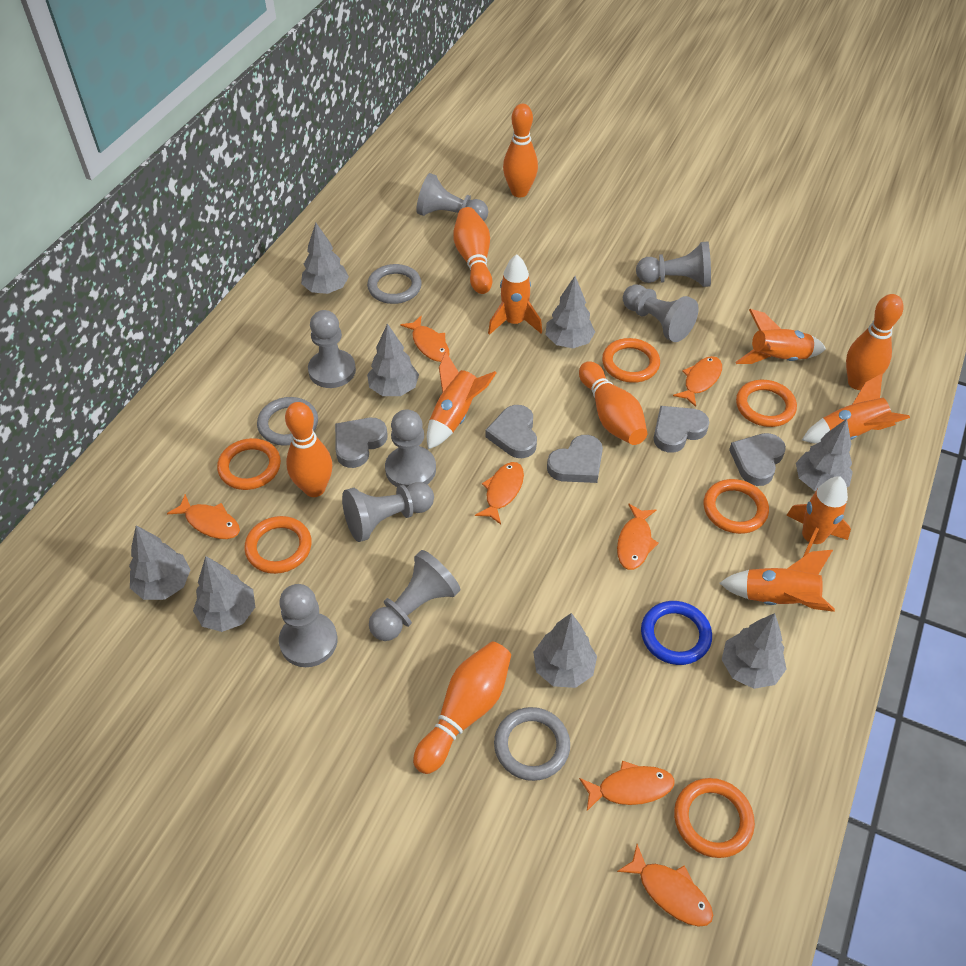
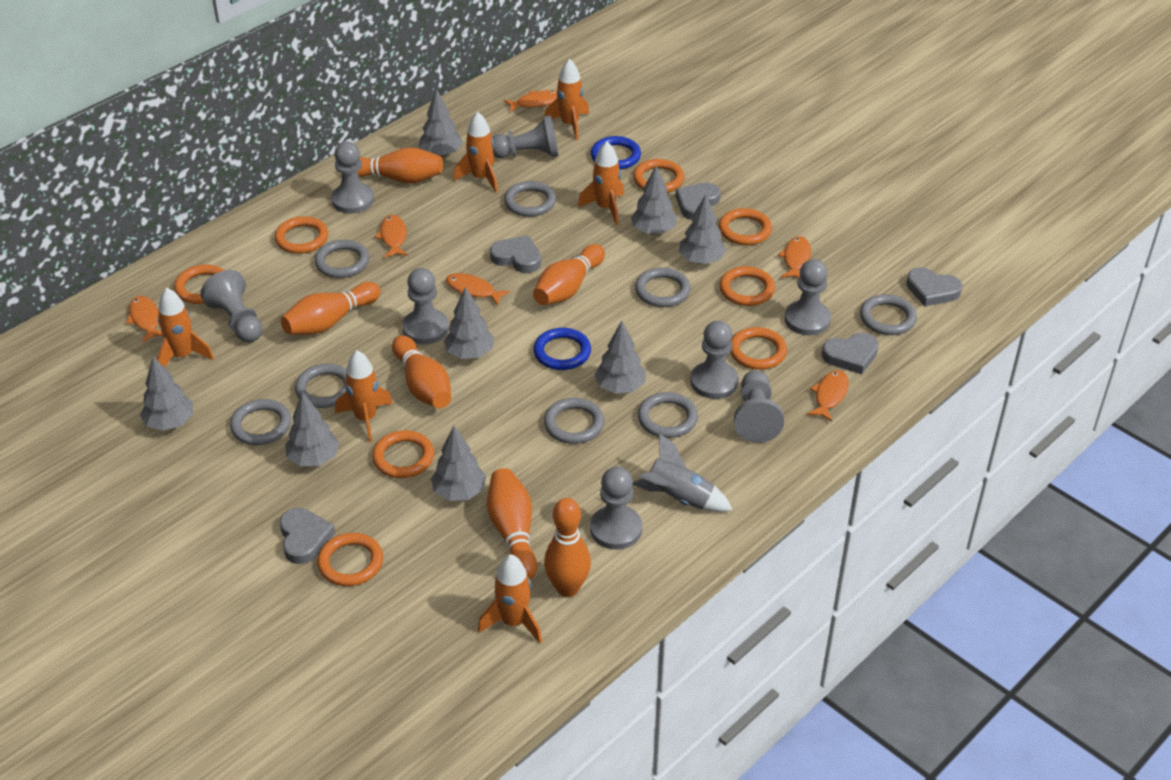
blue ring: [641,601,712,665] = 1 -> [533,328,591,370] [591,136,641,170] = 2
grey ring: [257,397,318,446] [367,264,422,304] [494,707,570,781] = 3 -> [230,399,291,445] [295,364,346,408] [314,240,369,278] [504,181,556,217] [544,398,604,444] [635,267,691,307] [638,392,698,438] [860,294,917,335] = 8
grey rocket: none = 0 -> [633,433,732,512] = 1
orange fish: [167,494,240,539] [400,316,450,362] [475,462,524,525] [579,761,675,811] [617,504,659,570] [617,844,713,927] [673,356,722,407] = 7 -> [126,296,163,342] [375,215,408,258] [446,273,510,306] [504,90,557,112] [778,236,811,278] [807,370,849,422] = 6
orange ring: [217,438,281,490] [244,516,312,574] [602,338,660,383] [674,778,755,858] [703,479,769,534] [736,380,797,427] = 6 -> [174,264,225,304] [274,216,328,254] [317,533,383,586] [372,430,434,478] [633,159,685,193] [719,208,772,245] [719,266,775,306] [730,327,787,370] = 8

